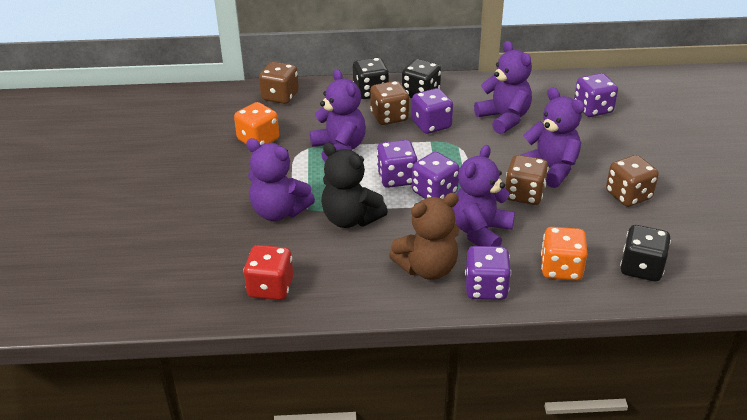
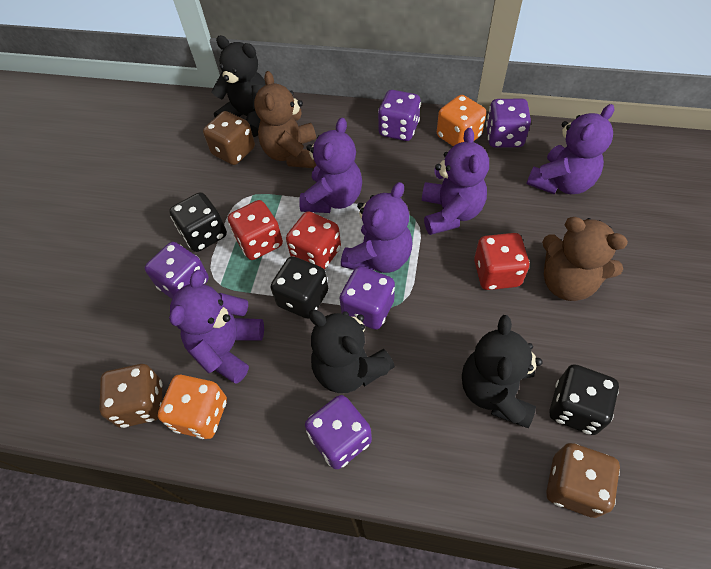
black teddy bear: [321,143,388,228] = 1 -> [211,35,266,137] [309,310,395,393] [462,315,543,428] = 3
brown dice: [259,62,299,104] [370,81,409,125] [505,155,549,205] [606,155,659,207] = 4 -> [100,364,163,428] [203,111,255,165] [546,443,620,518] = 3
brown teddy bear: [389,193,459,280] = 1 -> [254,71,316,168] [542,217,628,301] = 2
red dice: [243,245,293,300] = 1 -> [228,200,283,260] [286,211,341,270] [474,233,530,290] = 3

